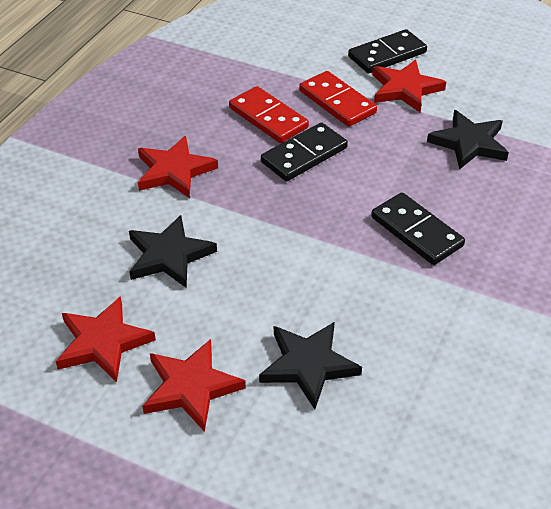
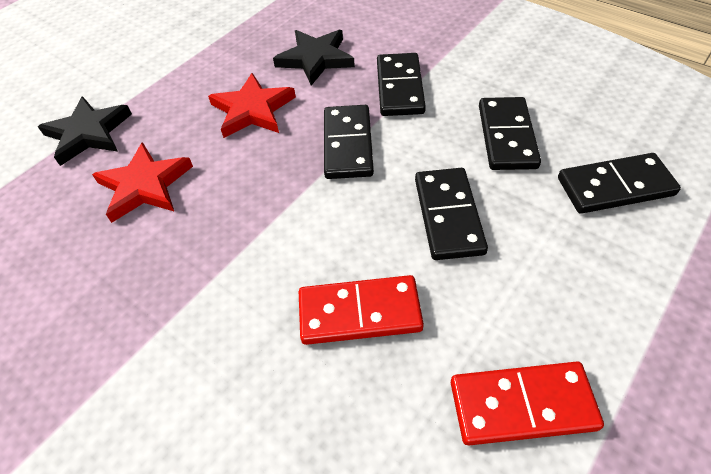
black domino: [261,122,348,181] [348,29,427,73] [371,193,465,265] = 3 -> [324,105,374,179] [377,53,426,116] [415,168,488,260] [479,97,541,170] [558,153,681,214] = 5
black star: [129,215,217,288] [259,322,362,409] [427,110,509,169] = 3 -> [38,97,132,166] [273,30,355,86] = 2
red star: [55,296,156,382] [138,136,218,198] [142,339,246,432] [372,59,446,112] = 4 -> [92,142,193,223] [208,73,296,138] = 2

